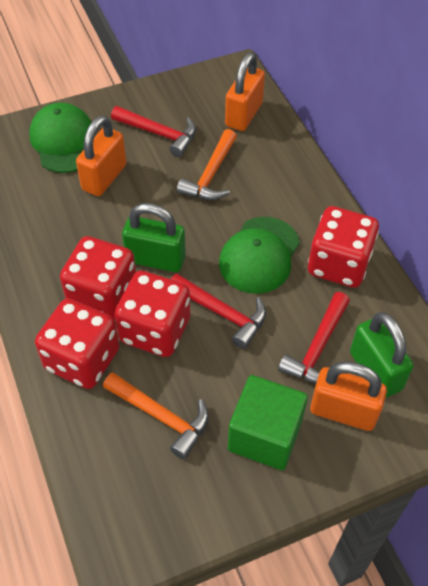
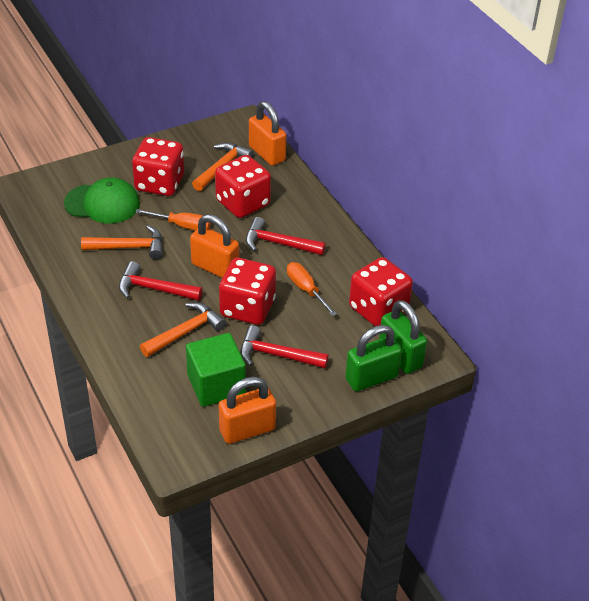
green cap: [29,103,91,173] [219,217,300,294] = 2 -> [64,177,140,223] = 1
orange hammer: [103,372,209,459] [177,129,237,200] = 2 -> [81,225,163,259] [140,302,226,357] [192,142,254,191] = 3
orange screwdriver: none = 0 -> [135,209,211,230] [287,262,337,316] = 2

